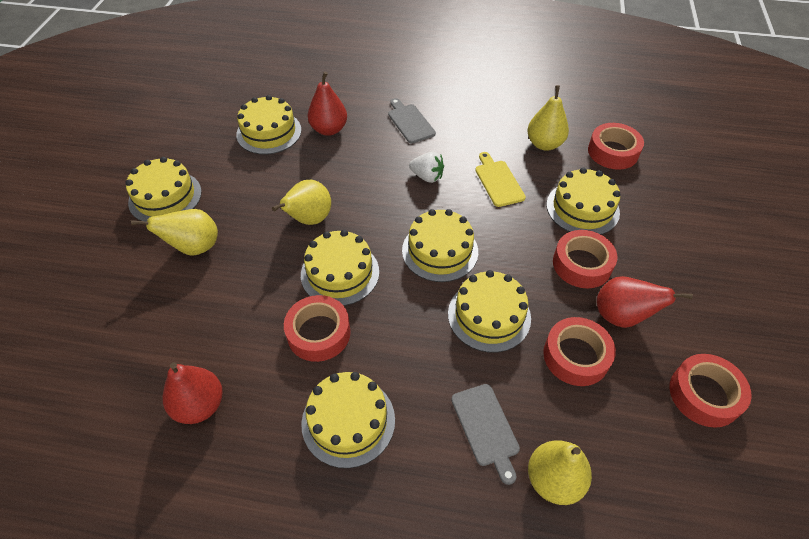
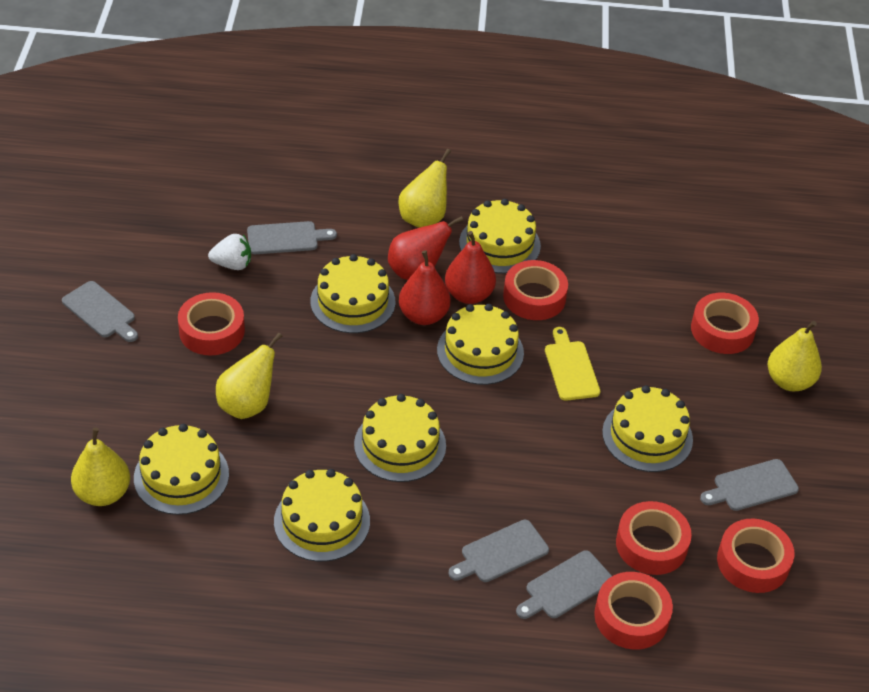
grey cutting board: [388,98,436,144] [451,384,520,485] = 2 -> [62,281,138,342] [247,221,337,254] [449,520,549,582] [516,550,612,619] [700,459,799,511] = 5
red tape: [284,295,351,362] [543,317,616,386] [553,230,618,288] [588,123,644,170] [669,354,752,428] = 5 -> [178,292,245,355] [503,260,568,320] [594,572,673,650] [616,501,692,575] [691,293,759,354] [717,519,794,593] = 6

